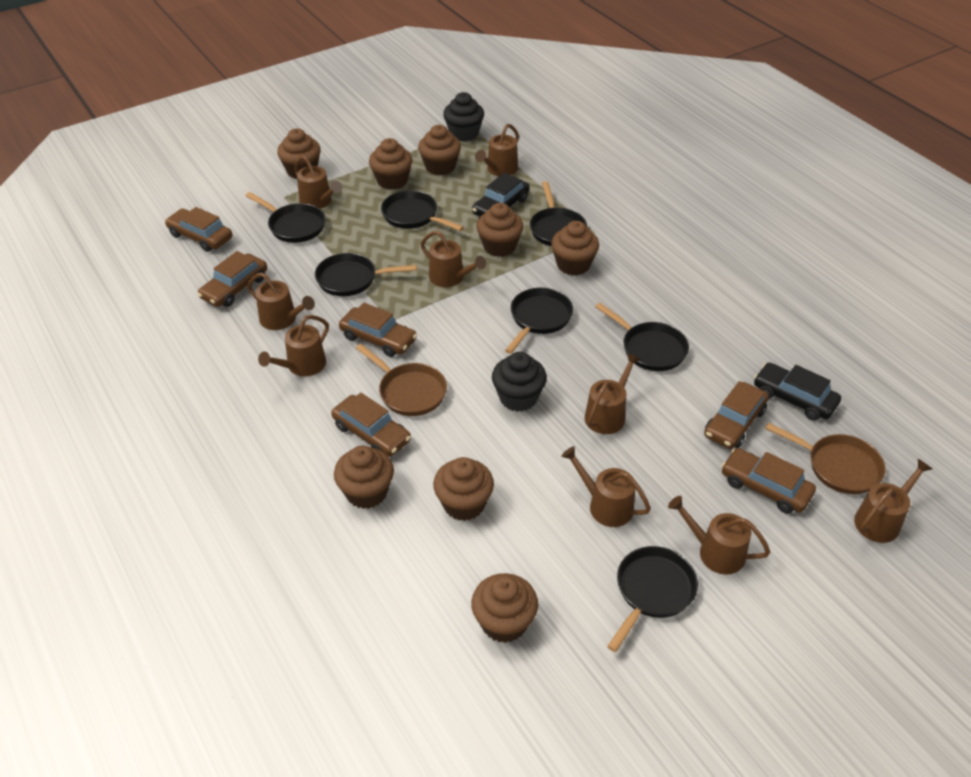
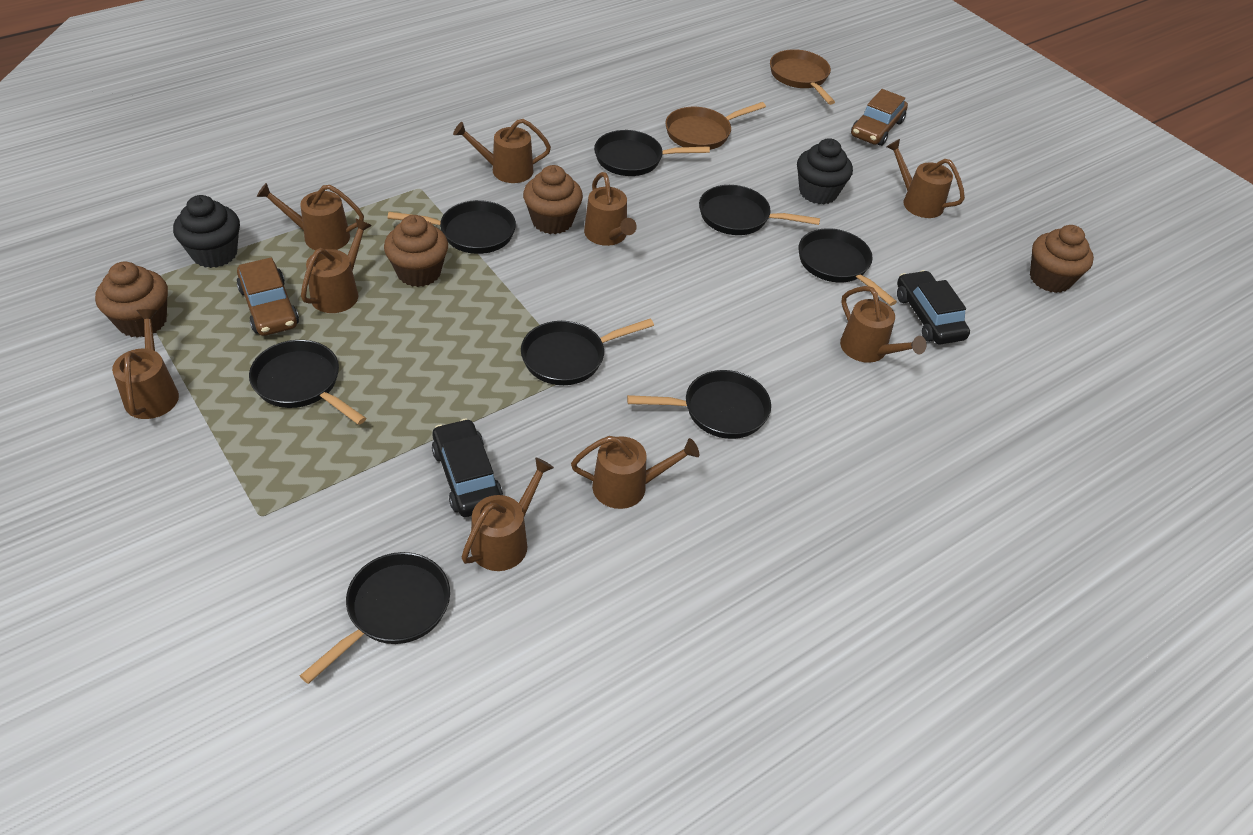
black pan: [246,192,326,243] [315,253,417,296] [381,190,464,231] [505,288,573,354] [530,181,587,246] [595,303,689,371] [607,546,698,652] = 7 -> [249,340,366,425] [300,552,450,684] [388,200,516,254] [521,318,654,385] [594,130,710,176] [627,370,771,439] [699,185,820,235] [798,228,897,306] = 8
brown car: [165,207,232,252] [198,251,267,307] [331,393,411,457] [339,303,417,357] [704,381,769,449] [722,448,816,514] = 6 -> [237,257,299,336] [851,89,908,146] = 2
brown cupcake: [277,128,321,179] [334,446,394,509] [369,138,412,190] [418,125,461,176] [433,457,494,521] [471,573,538,643] [476,203,523,257] [551,221,599,276] = 8 -> [95,262,168,338] [384,215,448,287] [523,165,583,234] [1030,225,1094,293] = 4

